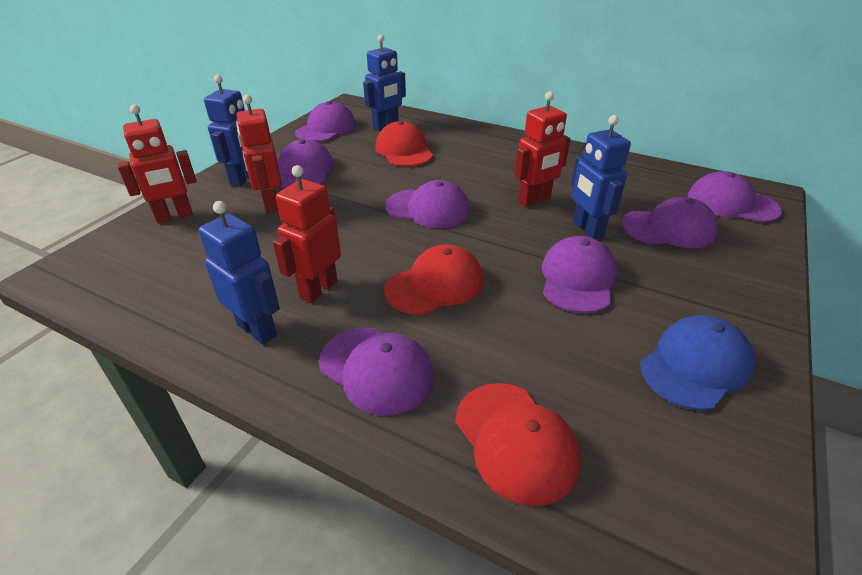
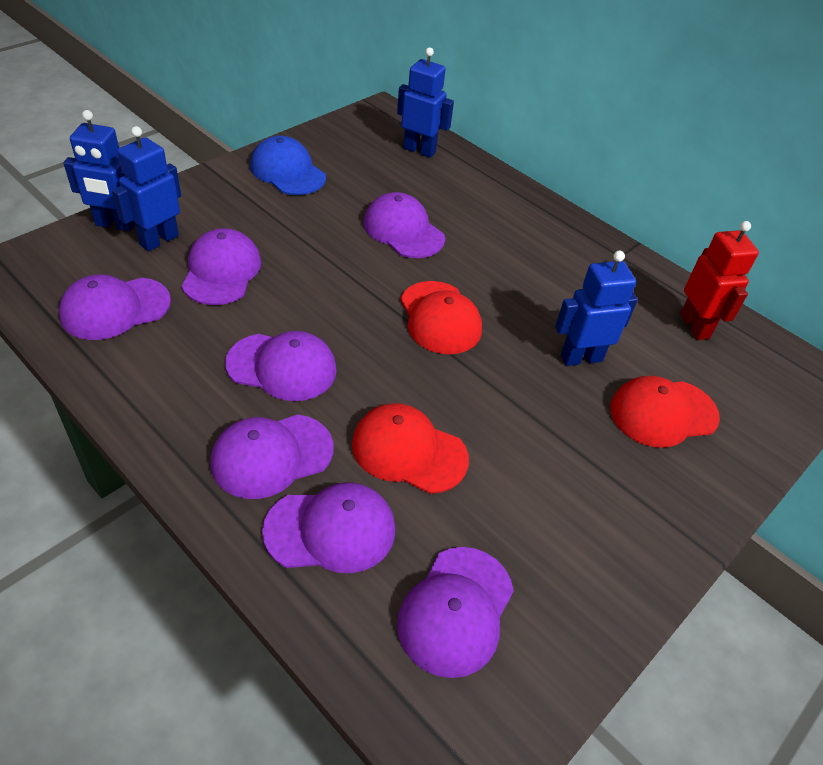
red robot: [117,104,197,223] [236,94,282,213] [273,165,341,303] [514,91,570,207] = 4 -> [680,221,759,340] = 1

